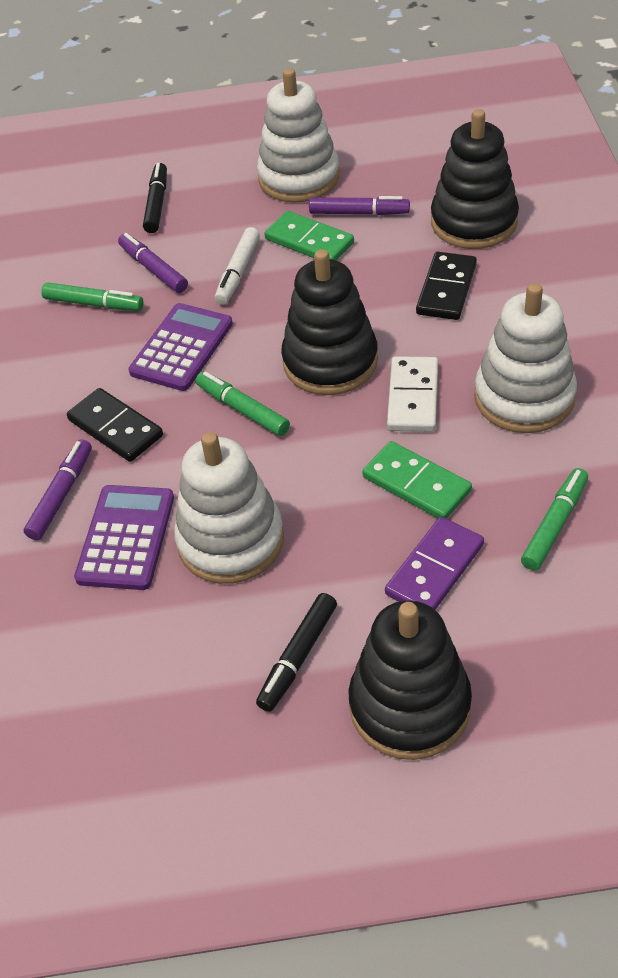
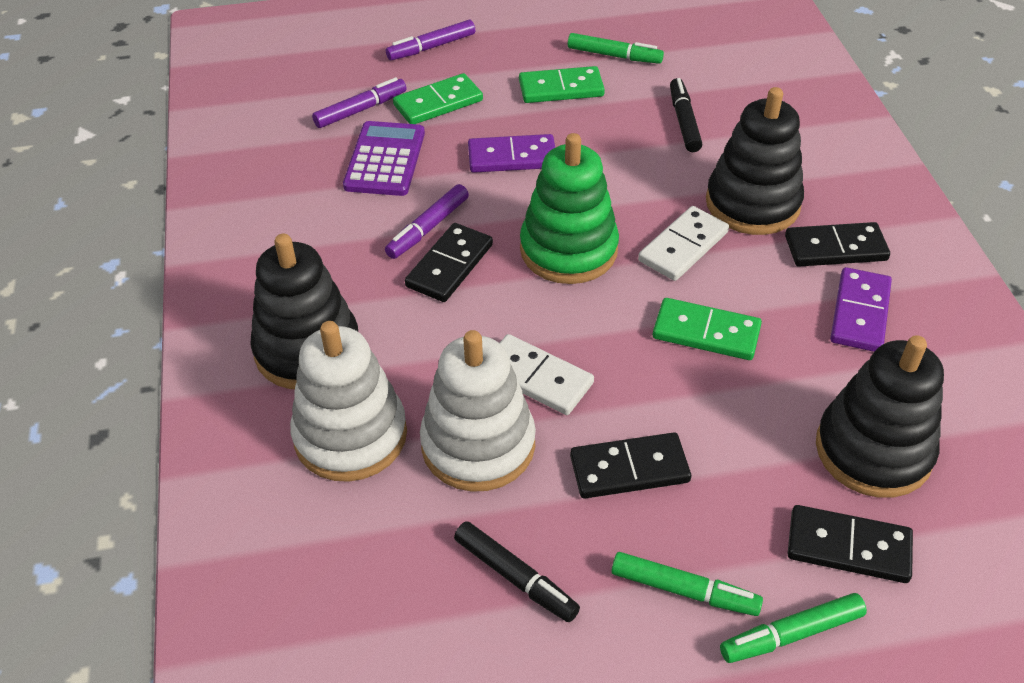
black domino: [67,388,163,462] [416,252,477,320] = 2 -> [405,223,493,302] [570,432,691,499] [785,222,890,267] [787,505,913,583] = 4
green domino: [264,211,354,261] [362,441,472,519] = 2 -> [393,73,483,124] [519,66,605,103] [653,298,762,360] = 3
green stacking toy: none = 0 -> [520,133,619,284] = 1
purple calculator: [74,485,174,590] [128,303,233,391] = 2 -> [343,121,425,196] = 1
purple domino: [385,517,484,610] = 1 -> [468,134,555,173] [830,267,892,352] = 2
white domino: [387,356,438,432] = 1 -> [500,334,594,415] [638,206,729,281] = 2
white marker: [215,227,260,305] = 1 -> none = 0
white stacking toy: [174,432,284,584] [257,68,340,203] [474,283,577,433] = 3 -> [290,321,407,482] [420,330,536,492] = 2

